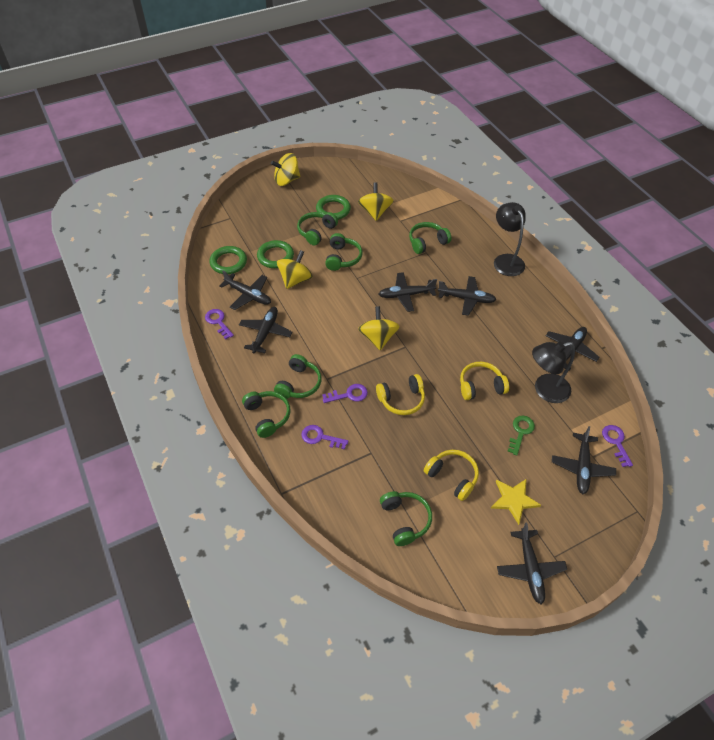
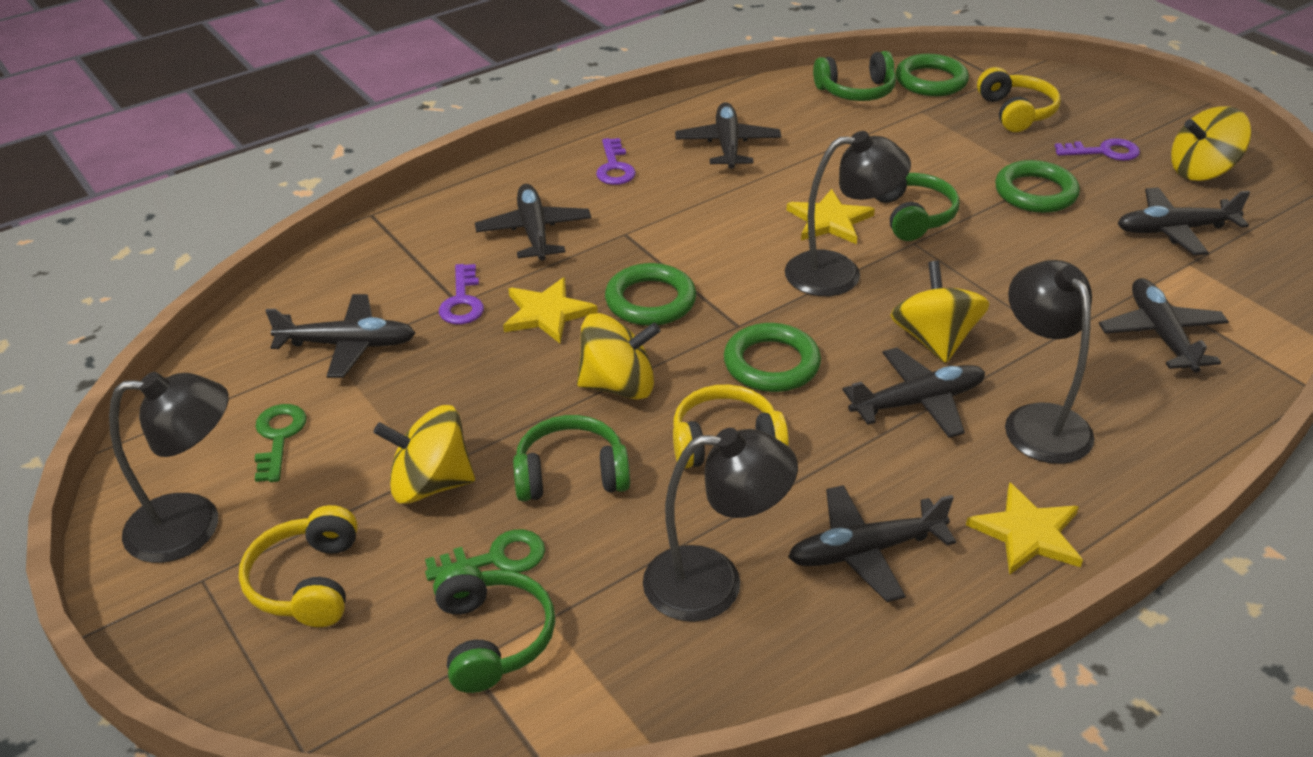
black lamp: [494,202,526,276] [532,341,575,403] = 2 -> [109,372,229,563] [643,428,798,622] [785,131,911,296] [1005,260,1095,464] = 4
green headphones: [242,391,290,438] [274,354,321,399] [297,212,338,246] [325,233,363,271] [380,491,432,546] [409,222,451,254] = 6 -> [433,564,555,693] [513,415,630,501] [813,51,896,101] [875,173,959,241] = 4
green key: [508,415,535,456] = 1 -> [255,404,307,482] [425,529,545,581] = 2
green ring: [209,246,247,274] [257,240,294,268] [316,195,351,220] = 3 -> [605,263,696,326] [724,323,821,392] [896,54,969,96] [995,160,1080,213] = 4
purple key: [205,309,234,339] [301,425,349,450] [322,384,368,403] [602,425,633,467] = 4 -> [439,264,484,325] [596,138,636,185] [1054,138,1140,161] = 3
yellow star: [491,479,541,525] = 1 -> [503,277,598,343] [787,189,875,244] [966,482,1083,575] = 3

